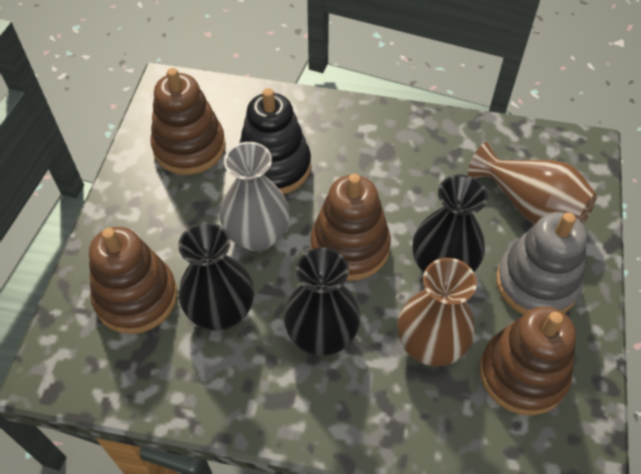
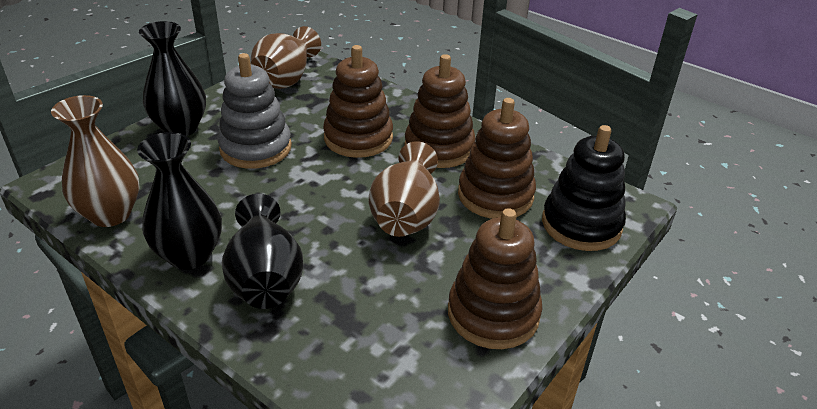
brown vase: [398,258,477,366] [468,142,597,224] = 2 -> [51,95,140,227] [250,26,321,89] [369,141,440,237] = 3
grey vase: [220,142,290,251] = 1 -> none = 0

